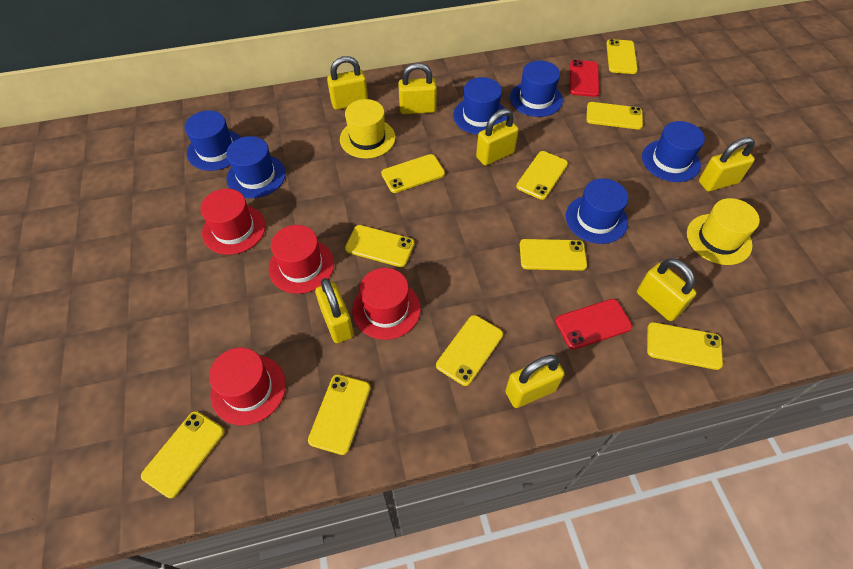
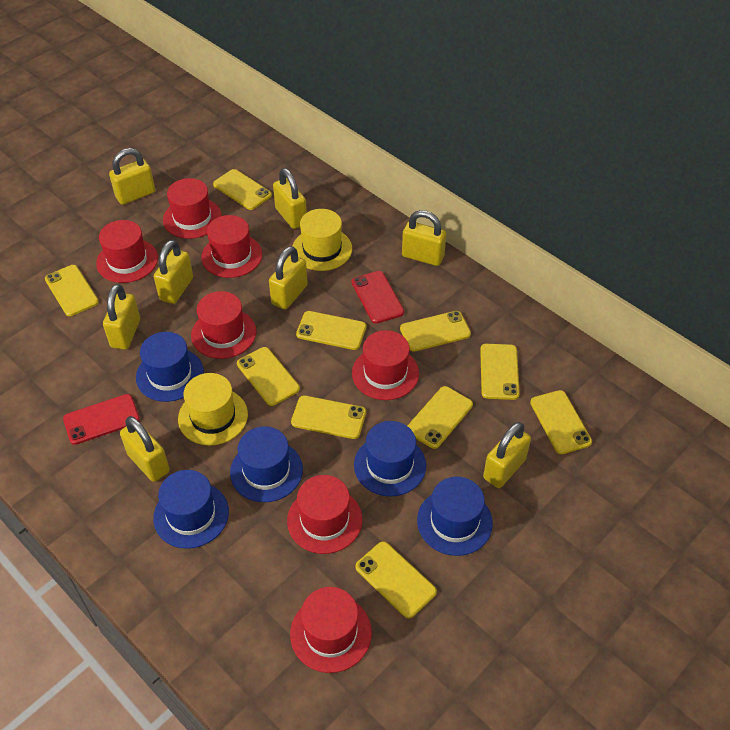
blue hat: [185,111,241,171] [226,136,286,198] [453,77,507,135] [510,61,563,117] [566,179,629,244] [642,121,705,182] = 6 -> [136,332,204,402] [153,470,229,549] [230,426,303,502] [354,421,426,497] [417,477,493,556] = 5
red hat: [200,189,266,255] [209,347,286,425] [269,225,334,294] [352,268,421,340] = 4 -> [96,220,158,283] [163,178,222,239] [191,291,256,359] [201,215,262,278] [287,475,362,554] [290,587,372,673] [352,330,419,400] = 7
yellow padlock: [315,278,354,343] [327,56,368,110] [398,63,437,114] [476,109,519,166] [505,355,565,408] [637,258,697,321] [699,137,755,191] = 7 -> [103,284,140,350] [109,148,155,205] [120,416,170,482] [154,240,193,304] [269,246,308,310] [273,168,307,229] [402,210,446,266] [483,422,531,488] = 8

